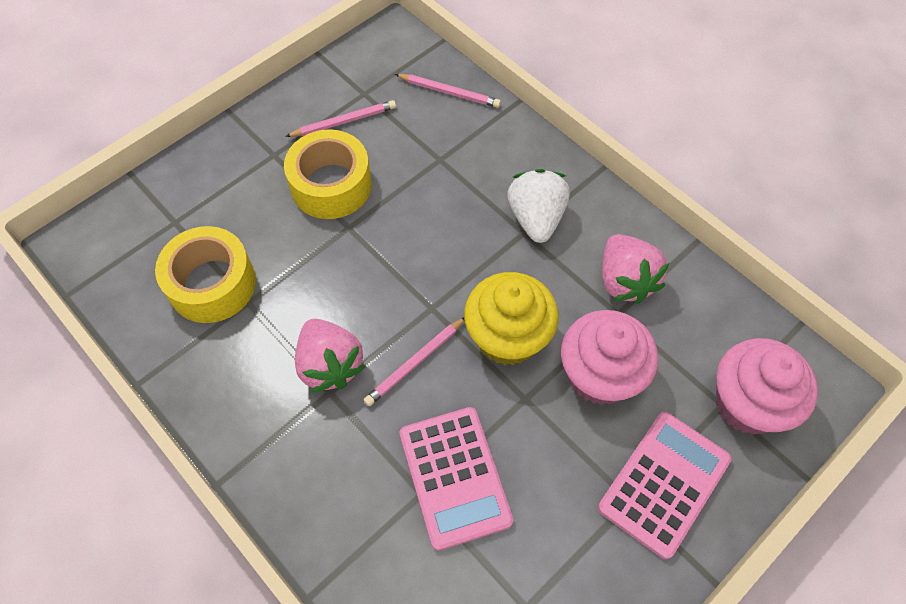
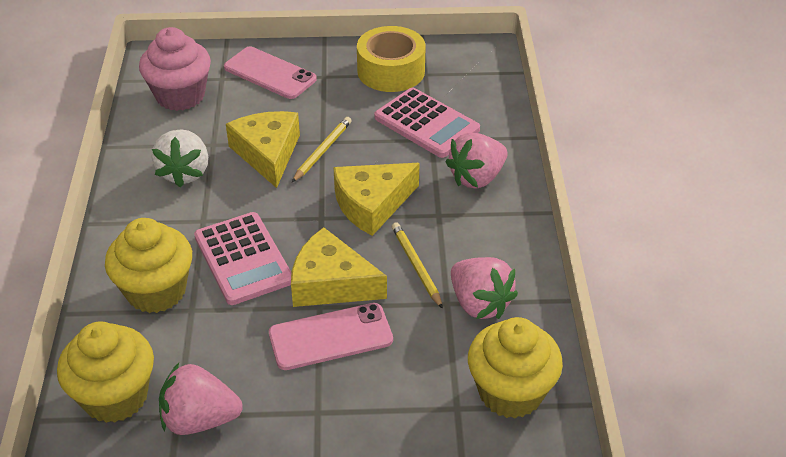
pink cupcake: [561,310,658,405] [716,338,818,435] = 2 -> [139,27,211,111] = 1
pink pencil: [285,100,396,137] [364,317,464,406] [395,74,501,108] = 3 -> none = 0
pink phone: none = 0 -> [224,47,317,99] [269,303,393,370] = 2
pink strawberry: [295,319,366,393] [602,234,669,304] = 2 -> [159,363,243,435] [445,133,508,189] [451,257,518,319] = 3
yellow cheese: none = 0 -> [226,111,300,188] [291,227,387,307] [333,163,419,236] = 3
yellow cupcake: [464,272,559,365] = 1 -> [57,321,154,423] [105,218,192,313] [468,317,563,418] = 3
yellow pencil: none = 0 -> [292,117,352,182] [392,222,443,309] = 2
yellow tape: [155,226,256,323] [284,129,372,219] = 2 -> [357,26,426,92] = 1

